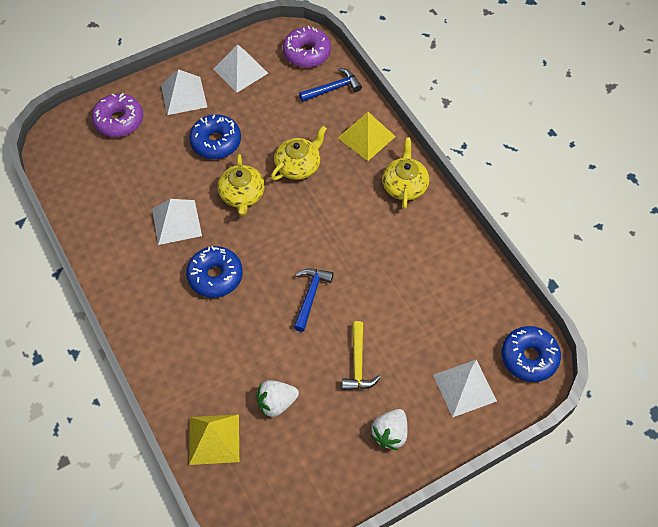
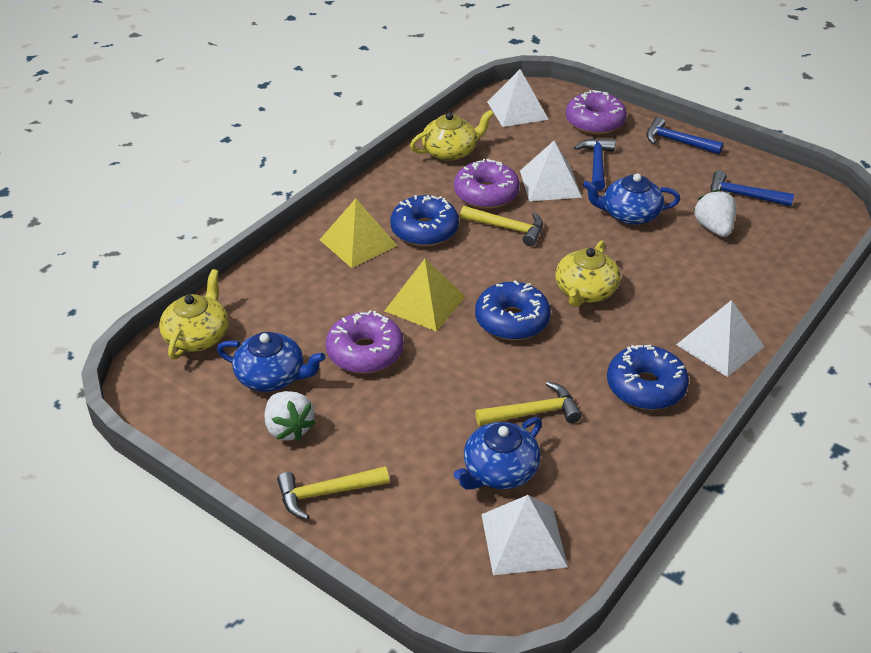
blue hammer: [293,268,334,332] [299,68,362,102] = 2 -> [574,139,616,191] [646,117,723,155] [711,170,794,206] = 3
blue teapot: none = 0 -> [217,332,325,392] [454,417,542,489] [583,173,680,225] = 3
purple donut: [92,93,143,137] [283,26,331,68] = 2 -> [326,310,404,373] [454,159,520,209] [566,90,627,134] = 3
yellow hammer: [342,321,381,390] = 1 -> [277,466,389,519] [460,206,543,246] [475,381,582,426] = 3

